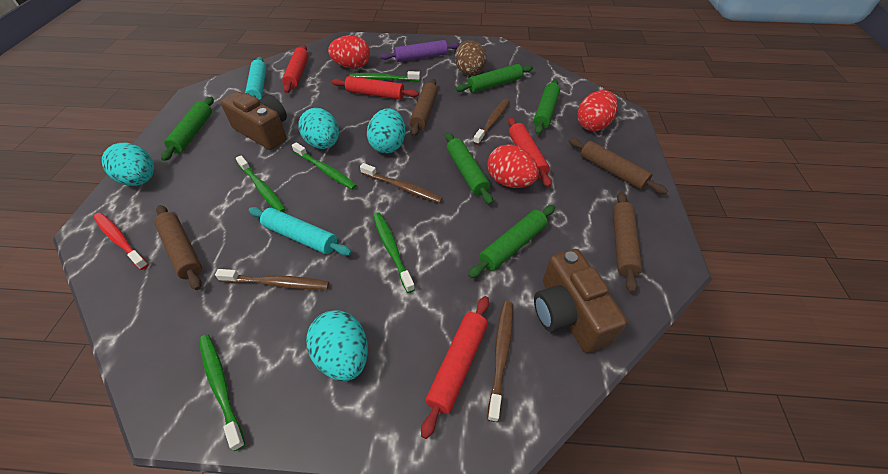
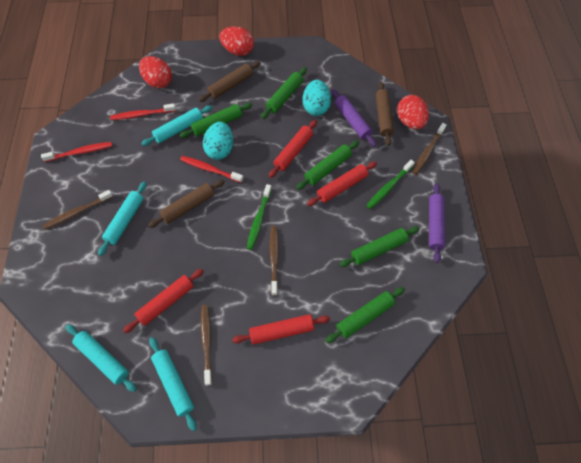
brown camera: [220,91,287,150] [534,249,627,353] = 2 -> none = 0
brown egg: [455,40,486,76] = 1 -> none = 0
brown rolling pin: [154,205,202,290] [409,79,438,137] [568,138,668,194] [612,192,642,293] = 4 -> [148,179,225,228] [199,61,261,102] [376,82,394,146] = 3
green toothbrush: [199,334,245,451] [236,156,286,212] [292,142,357,190] [349,71,420,81] [373,212,415,293] = 5 -> [247,184,272,250] [366,160,415,209] = 2
purple rolling pin: [380,40,460,62] = 1 -> [332,89,376,147] [429,183,445,263] = 2
red toothbrush: [93,213,149,270] = 1 -> [41,142,112,162] [110,103,176,120] [180,156,243,183] = 3
turquoise egg: [102,142,154,186] [298,108,339,149] [306,311,368,381] [367,108,405,153] = 4 -> [203,122,233,160] [303,80,331,116] = 2
turquoise rolling pin: [245,57,267,100] [249,207,352,256] = 2 -> [66,324,137,392] [98,182,147,256] [141,105,213,146] [149,337,197,431] = 4

